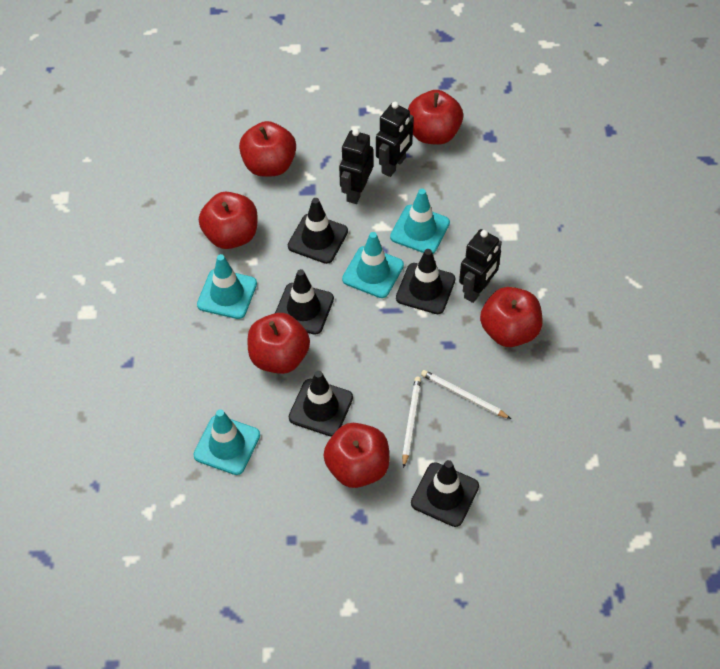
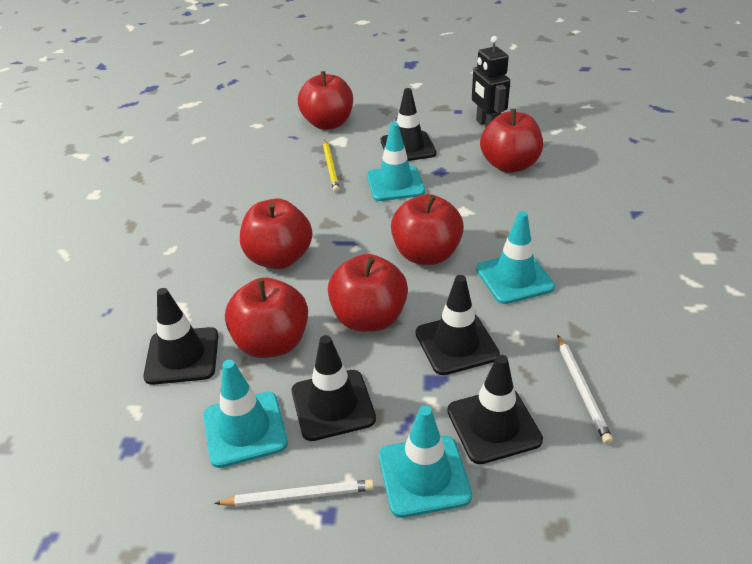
black robot: [339,129,373,204] [376,102,414,177] [459,229,502,303] = 3 -> [472,36,510,128] = 1
yellow pencil: none = 0 -> [323,140,339,192] = 1

